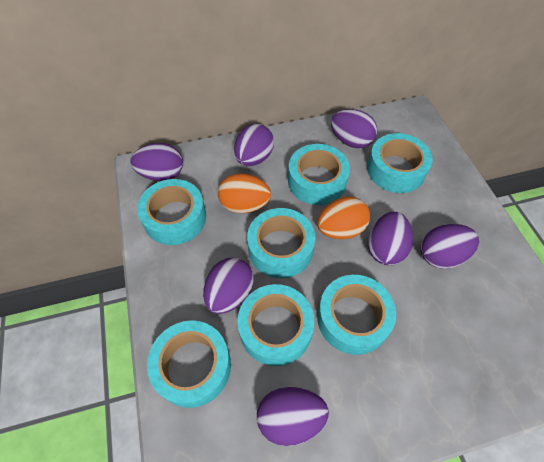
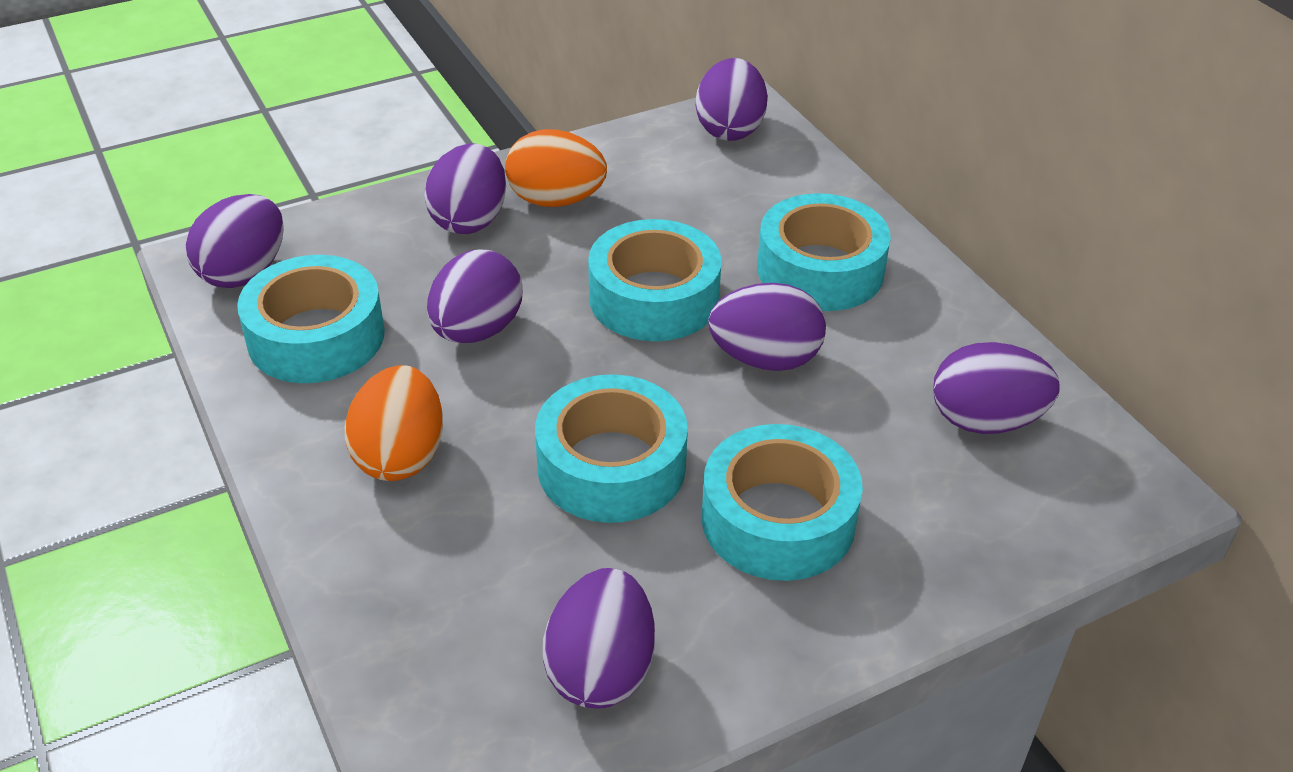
turquoise tape: [137,179,206,245] [147,320,231,408] [237,284,314,366] [247,208,316,278] [288,144,350,205] [317,275,396,355] [367,133,433,193] = 7 -> [237,255,385,383] [535,374,688,523] [588,219,722,341] [702,424,863,581] [757,193,891,311] = 5

